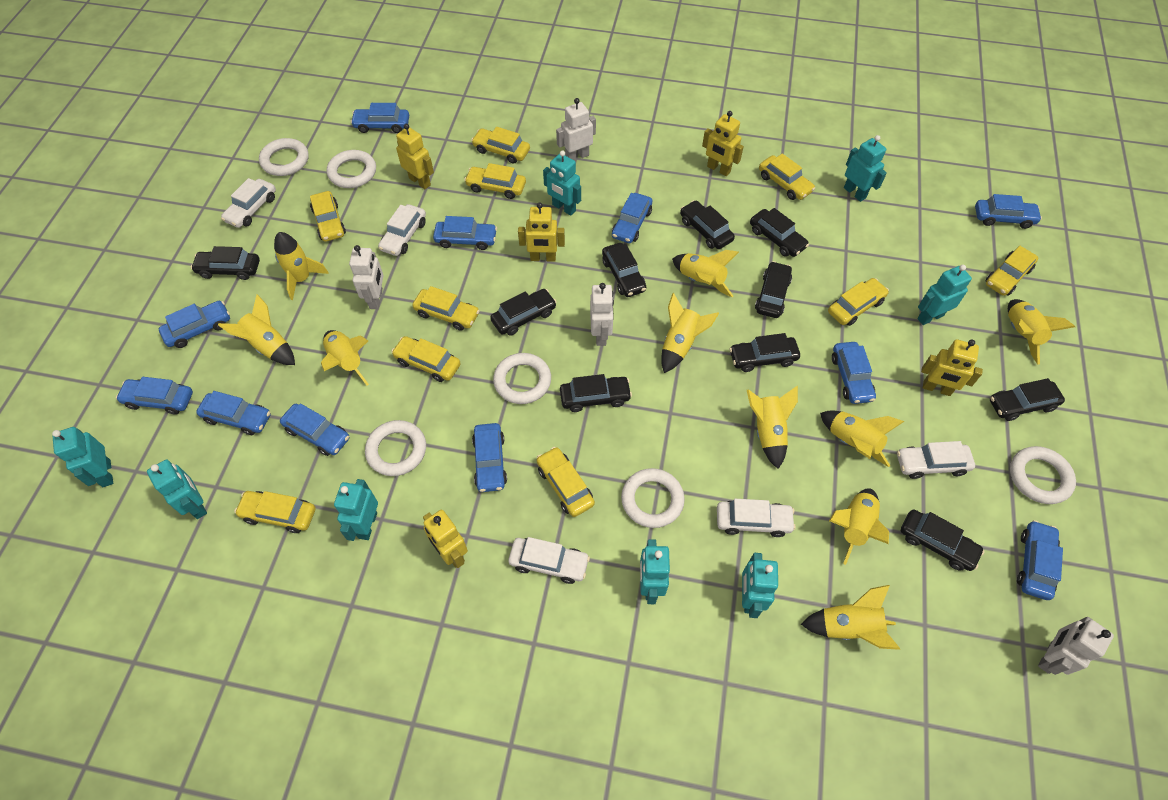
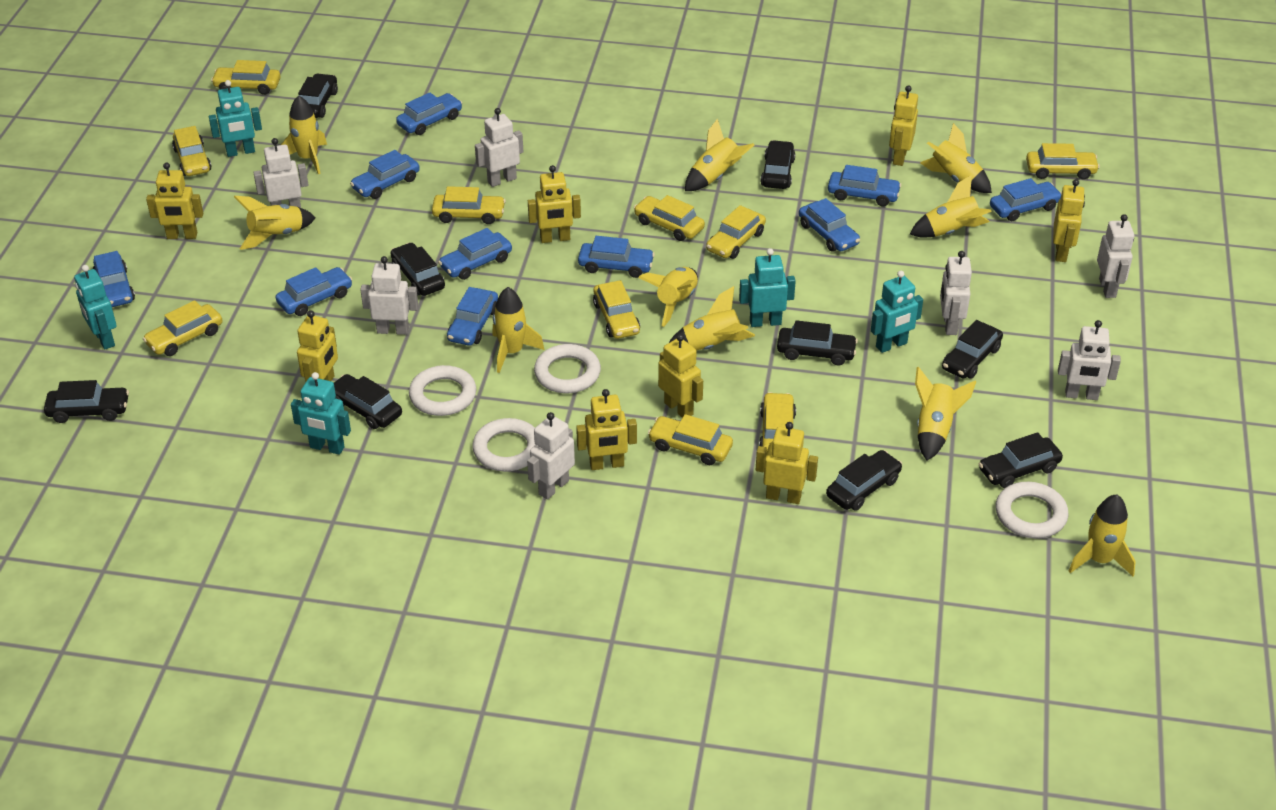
black car: [191,246,260,280] [490,289,557,336] [560,374,632,412] [602,243,646,297] [680,200,735,249] [729,333,800,372] [750,208,809,257] [755,261,792,318] [901,510,985,571] [990,378,1065,421] = 10 -> [44,380,129,423] [298,73,338,118] [334,374,402,429] [391,242,445,296] [760,140,795,189] [777,320,858,366] [826,450,902,511] [942,320,1003,379] [979,432,1063,488] = 9
blue car: [116,377,193,415] [159,301,230,348] [196,391,271,435] [280,403,349,456] [351,103,409,133] [433,216,497,250] [472,423,507,492] [612,193,653,243] [832,342,876,404] [975,194,1042,229] [1017,520,1063,600] = 11 -> [93,251,135,307] [276,267,353,316] [350,150,420,199] [396,92,462,135] [438,228,512,280] [447,287,498,346] [578,236,655,278] [799,198,860,252] [828,165,901,206] [990,178,1062,221] = 10
turquoise robot: [52,427,113,487] [147,460,207,519] [334,479,378,541] [543,151,581,216] [640,540,670,604] [742,553,778,618] [844,135,887,202] [917,265,972,325] = 8 -> [74,265,117,349] [209,80,262,157] [291,372,351,455] [739,248,796,327] [871,271,923,353] = 5
white car: [221,178,276,228] [378,204,426,256] [508,537,590,584] [717,499,796,537] [897,441,975,479] = 5 -> none = 0
white ring: [259,138,309,176] [327,150,376,188] [365,420,426,476] [493,353,551,404] [621,468,685,528] [1010,446,1076,504] = 6 -> [409,365,477,416] [472,418,536,471] [534,344,601,393] [996,482,1069,538] = 4
white robot: [349,245,384,309] [556,98,596,161] [590,283,614,346] [1038,617,1114,675] = 4 -> [253,138,308,208] [360,256,418,335] [475,108,523,187] [527,412,575,500] [940,251,972,335] [1058,320,1121,400] [1097,214,1134,298] = 7
yellow robot: [396,124,434,189] [423,510,468,568] [518,202,565,262] [702,111,744,176] [921,339,983,396] = 5 -> [146,163,203,239] [297,310,338,381] [528,165,581,243] [576,389,637,470] [658,334,703,418] [756,422,818,504] [889,85,918,166] [1053,179,1085,262] = 8

